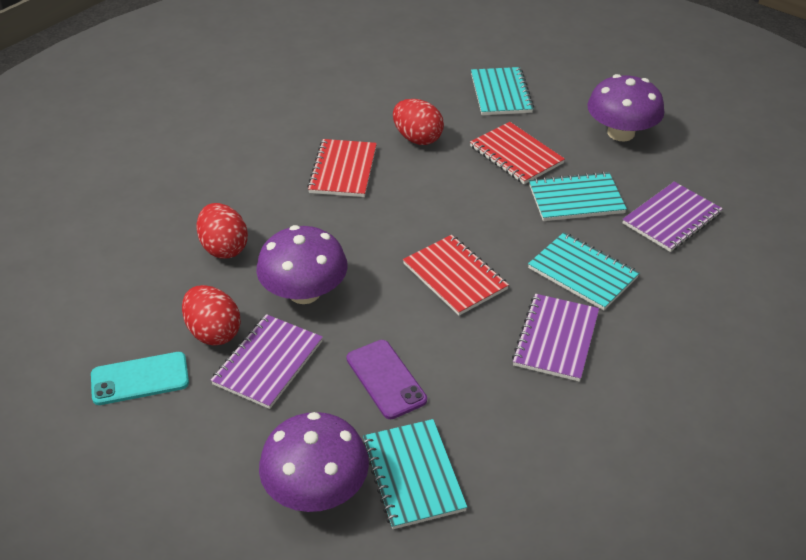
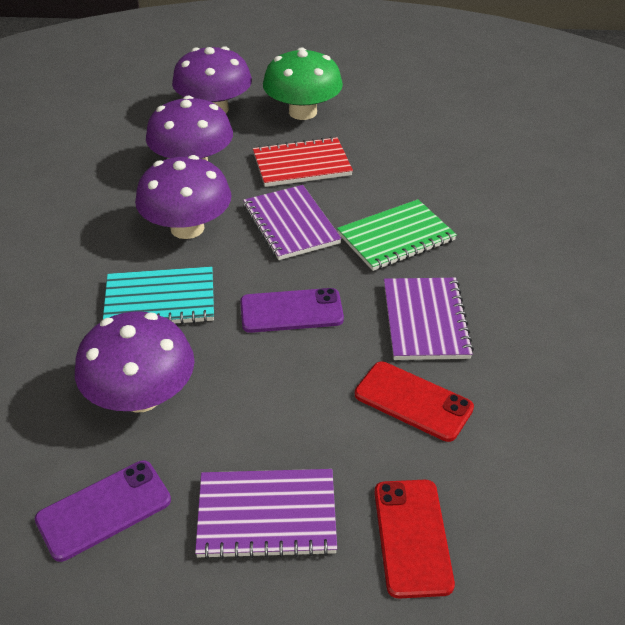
green mushroom: none = 0 -> [263,48,343,120] = 1
green notebook: none = 0 -> [337,199,457,271] = 1
purple mushroom: [256,225,348,304] [259,412,369,512] [587,74,664,141] = 3 -> [75,311,195,413] [135,155,231,239] [146,96,233,161] [172,46,252,113] = 4
purple phone: [347,340,427,419] = 1 -> [35,461,171,562] [240,288,344,333] = 2
red egg: [182,285,241,345] [197,203,248,259] [393,99,444,145] = 3 -> none = 0
red notebook: [307,139,377,197] [403,235,509,316] [470,122,565,184] = 3 -> [253,137,353,187] = 1
red phone: none = 0 -> [355,361,474,442] [374,480,455,599] = 2
turquoise notebook: [363,419,467,529] [471,67,534,115] [528,232,640,310] [529,172,627,221] = 4 -> [103,267,214,324] = 1
turquoise phone: [91,352,189,405] = 1 -> none = 0

